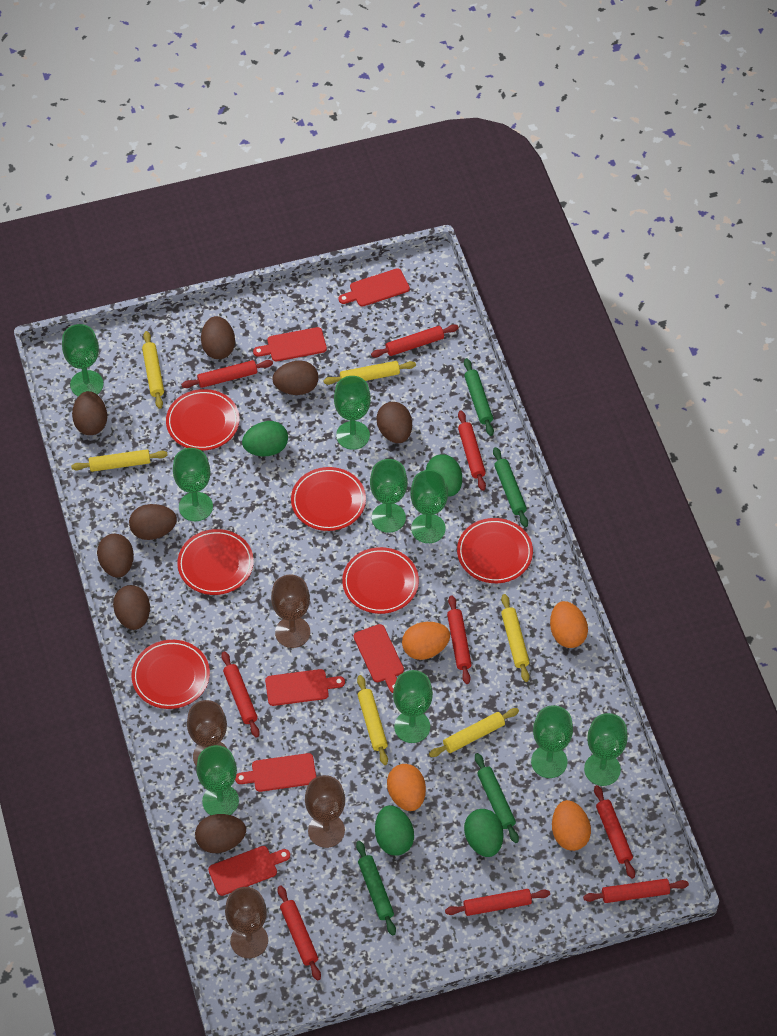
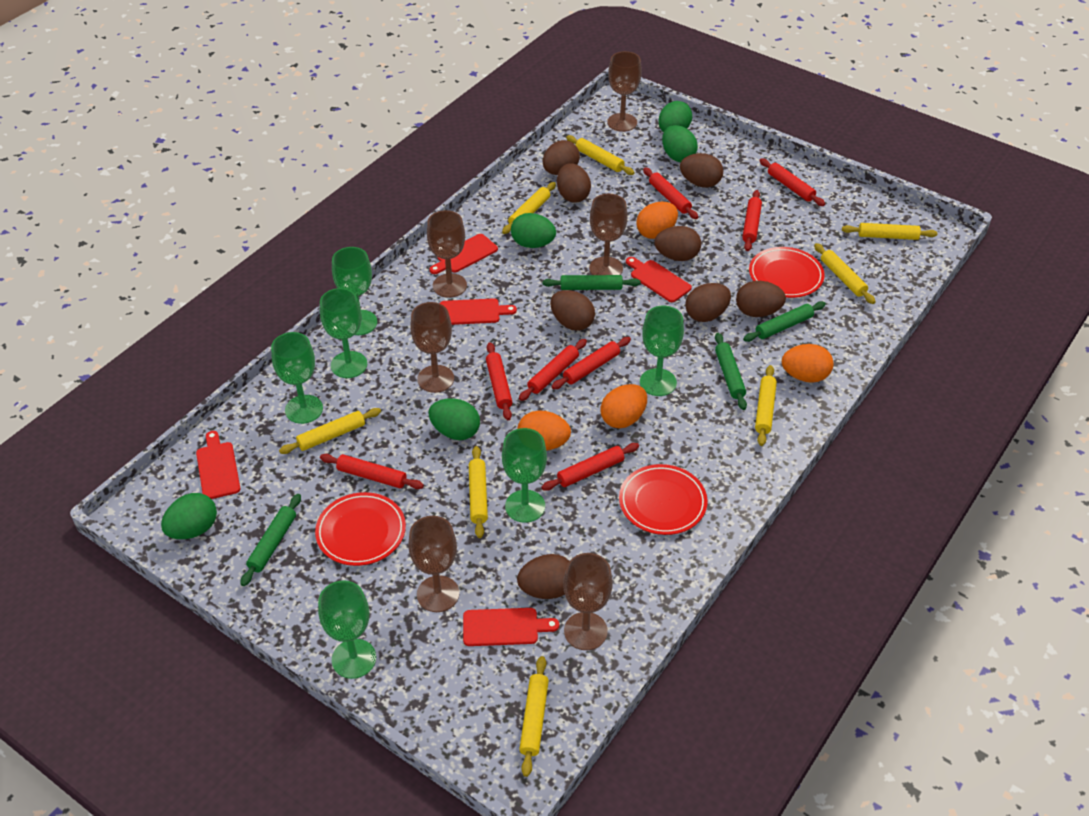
brown goblet: [187,700,227,767] [225,887,268,958] [271,574,310,648] [305,775,345,848] = 4 -> [409,516,459,612] [410,302,454,393] [427,210,467,298] [563,553,613,650] [589,194,627,275] [607,51,642,132] = 6
green egg: [242,421,288,456] [375,805,414,856] [426,454,462,497] [464,809,503,857] = 4 -> [161,493,217,539] [428,399,480,440] [511,213,556,248] [658,101,692,132] [662,125,698,162] = 5
green goblet: [62,324,104,396] [173,448,213,521] [196,745,239,815] [334,376,371,450] [370,459,407,533] [393,670,433,743] [411,470,448,543] [531,705,573,778] [584,713,628,786] = 9 -> [271,332,323,424] [318,580,376,679] [320,288,367,378] [332,247,377,335] [502,428,547,523] [640,306,684,396] = 6
red cutting board: [208,846,290,896] [235,753,316,792] [253,327,327,361] [265,669,345,706] [338,268,410,307] [354,624,404,693] = 6 -> [196,431,240,499] [429,234,498,274] [440,298,517,325] [463,608,559,646] [626,257,692,302] = 5
red plate: [132,640,210,709] [166,389,239,451] [177,529,254,595] [291,467,366,531] [342,547,419,614] [457,518,533,583] = 6 -> [315,492,406,566] [619,464,708,535] [749,247,825,298] = 3
red rolling pin: [181,360,273,388] [221,651,260,738] [278,886,321,981] [371,324,459,357] [445,889,550,916] [447,595,472,684] [458,410,486,491] [583,879,689,903] [594,785,635,879] = 9 -> [320,454,424,489] [486,342,512,420] [519,339,587,401] [541,443,639,491] [551,337,631,389] [643,168,698,219] [742,190,762,251] [759,158,825,206] = 8
yellow rolling pin: [71,449,168,472] [142,331,164,409] [323,361,416,385] [357,675,388,765] [429,708,519,757] [501,594,530,682] = 6 -> [279,408,381,454] [469,446,488,538] [502,182,556,234] [519,656,549,777] [566,135,635,175] [755,365,777,446] [814,243,876,304] [842,223,938,240] = 8

